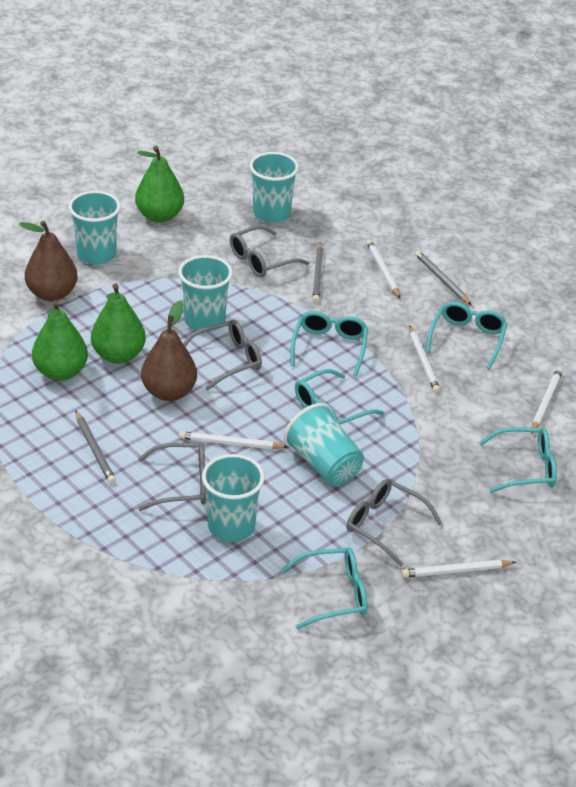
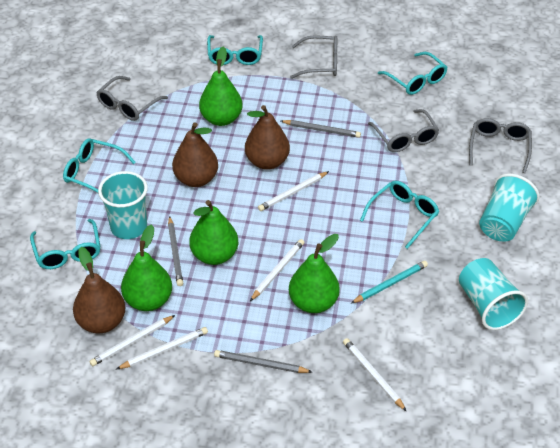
brown pear: [19,221,78,301] [141,300,197,401] = 2 -> [73,247,125,334] [172,122,218,187] [245,105,290,170] = 3
green pear: [32,300,88,381] [91,283,146,364] [135,146,184,223] = 3 -> [121,224,172,311] [189,200,238,265] [199,46,243,126] [289,234,340,313] = 4
turquoise cup: [69,191,121,264] [178,255,233,332] [202,454,265,542] [249,152,299,223] [283,403,364,486] = 5 -> [98,171,148,239] [459,258,528,330] [479,174,540,242] = 3
turquoise pencil: none = 0 -> [351,261,428,303] = 1

